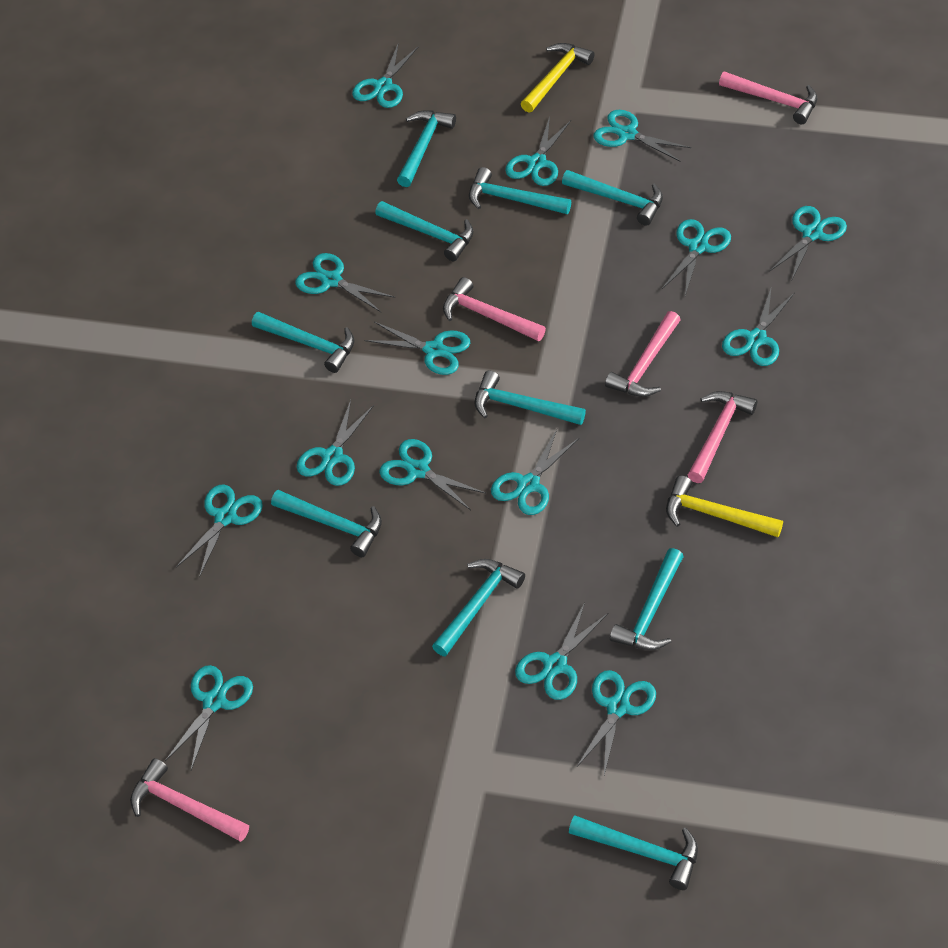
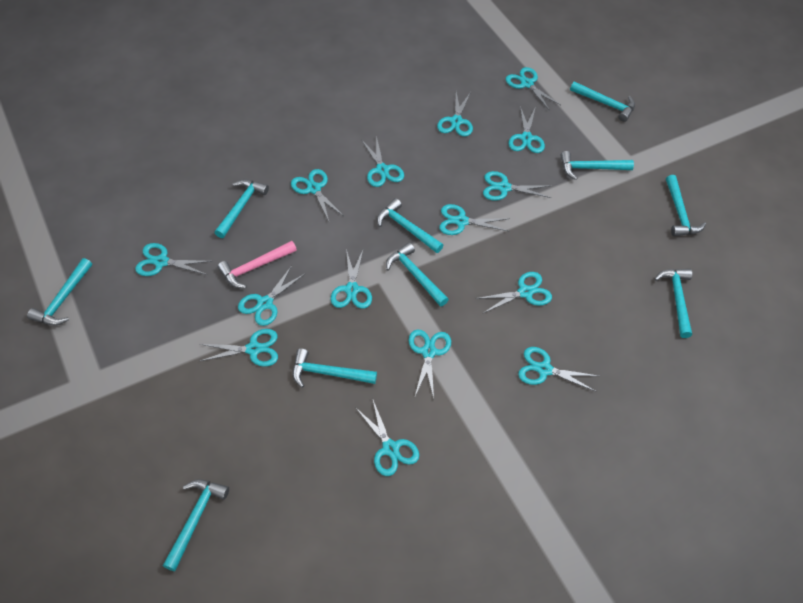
pink hammer: [130,758,249,842] [443,277,546,341] [605,311,681,397] [688,391,757,483] [719,72,817,124] = 5 -> [217,241,297,288] = 1
yellow hammer: [521,43,595,113] [666,475,783,537] = 2 -> none = 0

